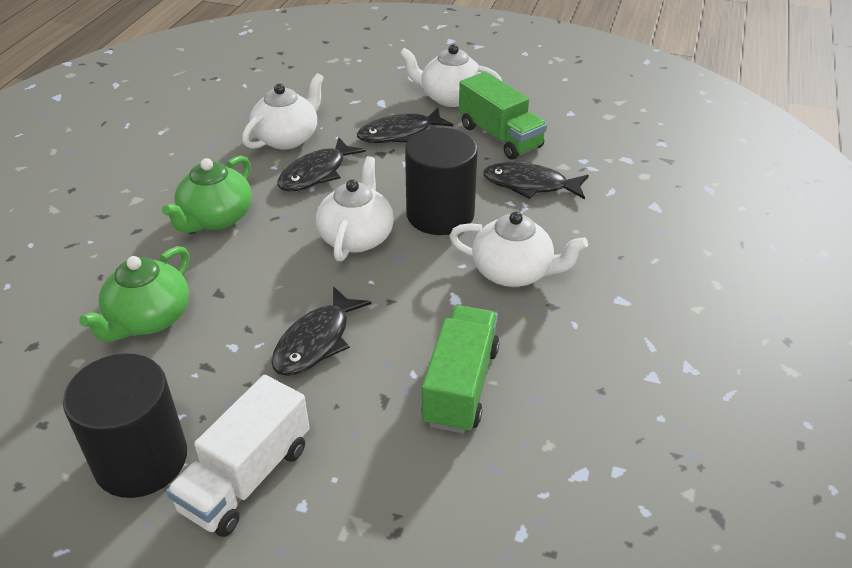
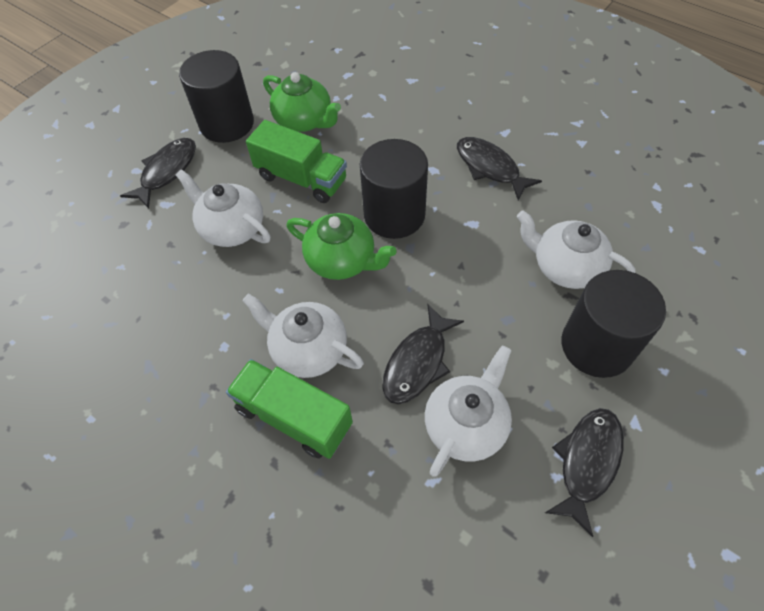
black cylinder: [63,353,187,498] [405,128,478,235] = 2 -> [179,50,254,143] [360,139,428,239] [562,270,666,378] = 3
white truck: [166,375,309,537] = 1 -> none = 0

